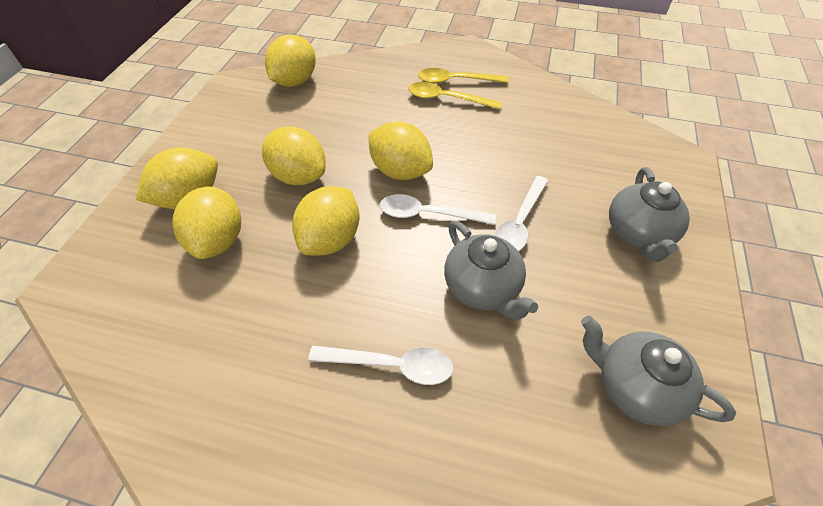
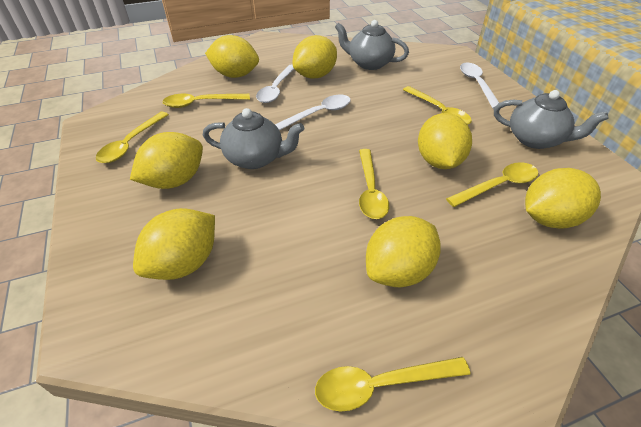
yellow lemon: [136,147,218,209] [172,187,241,259] [262,126,326,185] [265,35,316,87] [292,186,360,256] [369,121,433,180] = 6 -> [130,132,203,189] [133,208,215,280] [205,35,259,78] [293,35,337,79] [366,216,441,287] [418,113,472,169] [525,168,601,229] = 7
yellow spoon: [408,82,501,109] [418,68,509,84] = 2 -> [96,112,169,163] [162,94,250,108] [315,357,470,412] [359,149,389,219] [403,86,472,125] [446,162,538,207] = 6

